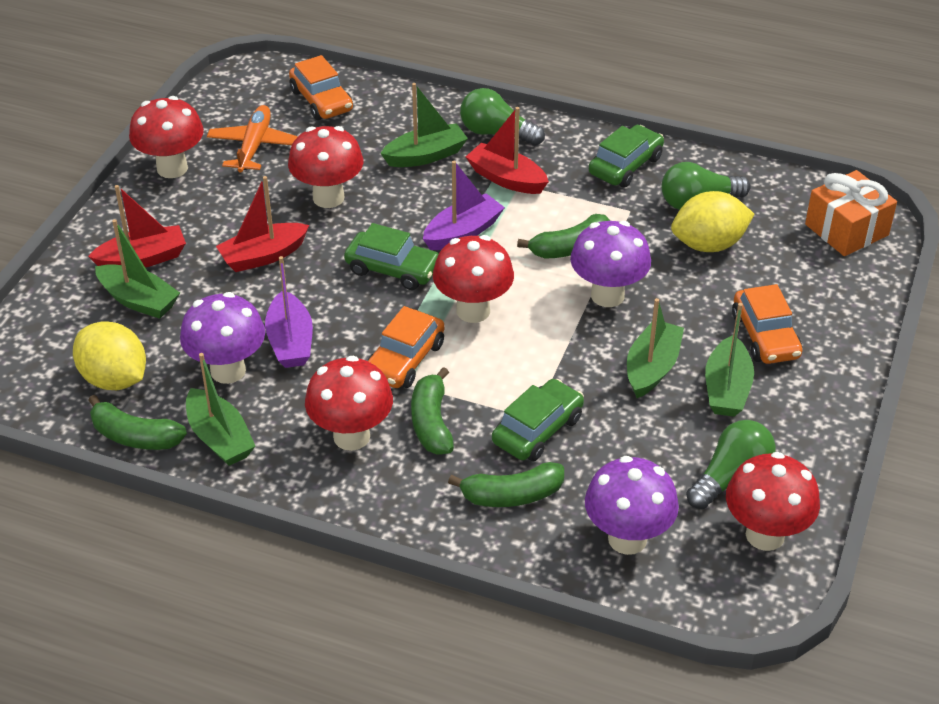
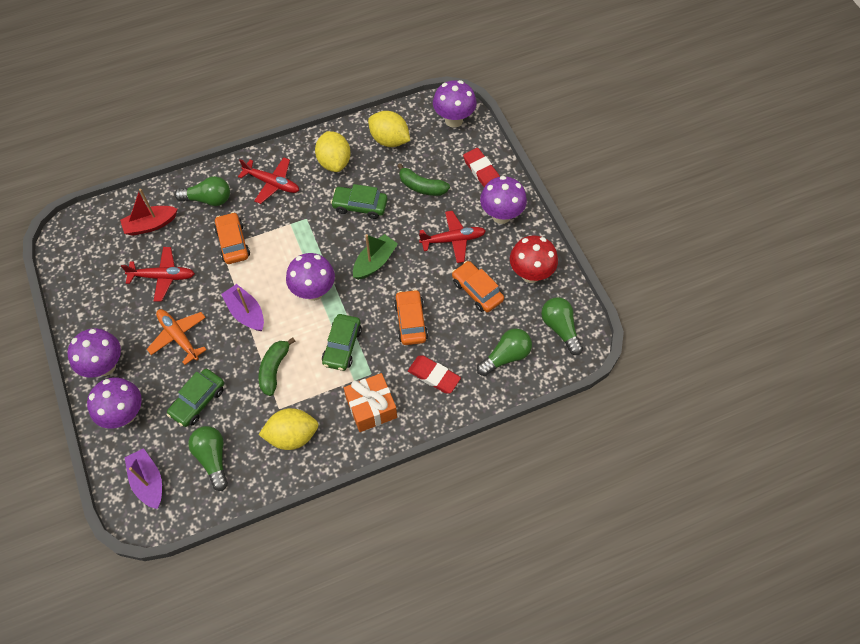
green banana: [89,395,187,450] [411,367,454,455] [448,462,564,507] [517,214,610,259] = 4 -> [259,337,295,396] [397,163,450,196] = 2
green boat: [95,219,180,319] [186,353,255,466] [380,83,468,167] [627,298,684,398] [705,303,754,417] = 5 -> [353,234,398,280] = 1
green light bulb: [460,88,545,146] [662,162,751,210] [686,420,776,509] = 3 -> [175,176,230,206] [188,426,228,491] [477,329,532,376] [541,297,583,355] = 4
purple mushroom: [180,292,265,384] [570,221,651,307] [585,456,679,555] = 3 -> [68,328,121,377] [87,377,142,428] [286,253,335,301] [433,80,477,128] [480,176,527,224] = 5
red boat: [88,185,186,268] [216,176,309,272] [466,107,549,194] = 3 -> [120,189,177,236] = 1
red eraser: none = 0 -> [408,356,461,393] [463,148,500,187] = 2
red mushroom: [129,96,204,178] [288,126,363,208] [305,356,393,451] [433,235,514,323] [726,452,820,551] = 5 -> [510,235,558,283] = 1
red plane: none = 0 -> [121,247,195,302] [238,157,299,204] [419,211,486,263] = 3
yellow lemon: [73,321,146,390] [671,191,754,252] = 2 -> [259,408,319,450] [315,131,351,172] [368,111,410,147] = 3

